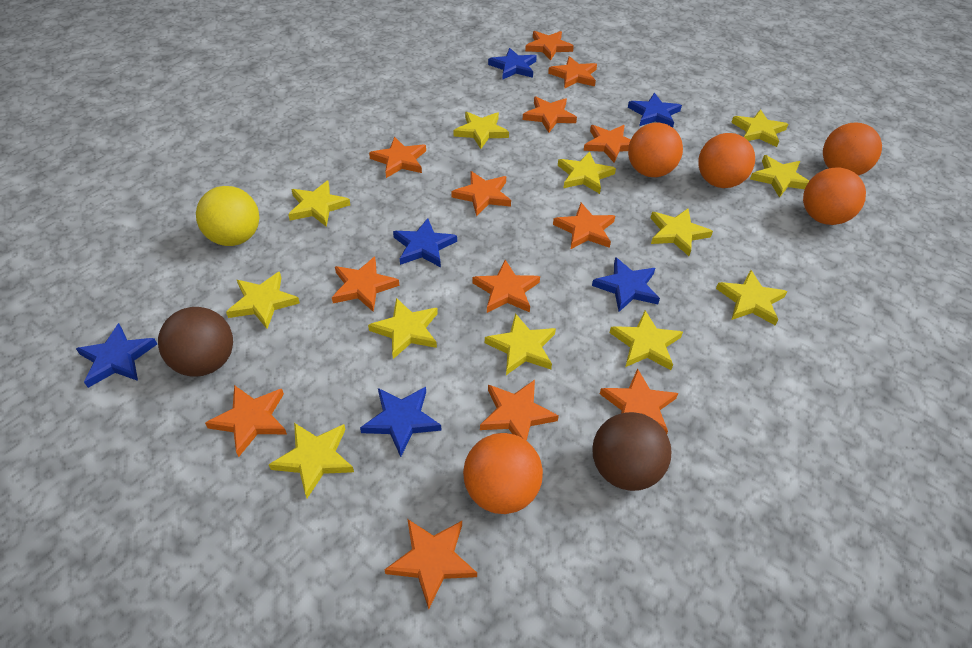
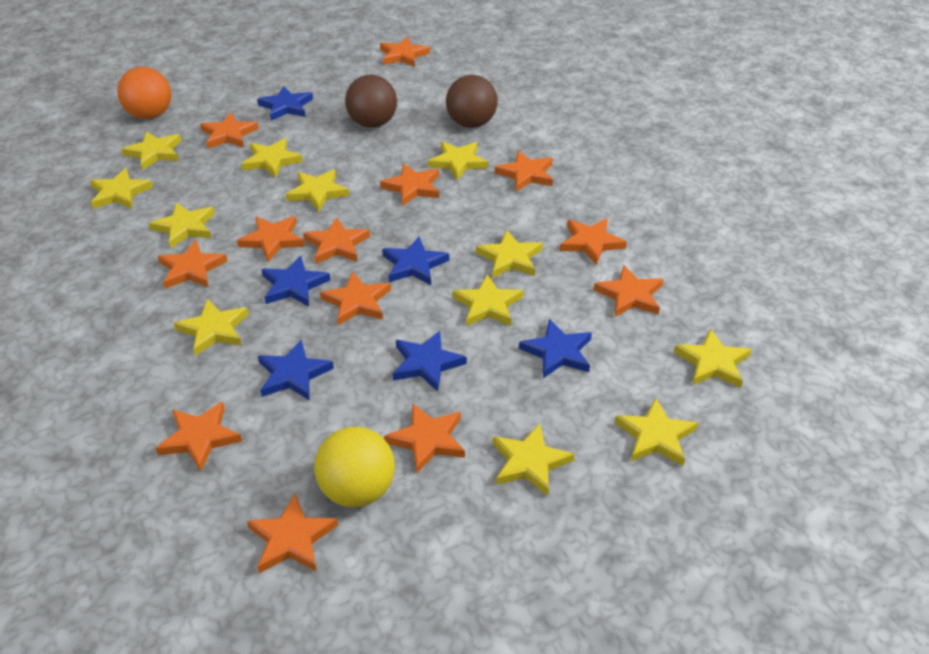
orange ball: [463,433,543,514] [628,122,683,177] [698,133,755,188] [803,167,866,225] [823,122,882,175] = 5 -> [117,67,171,119] = 1

